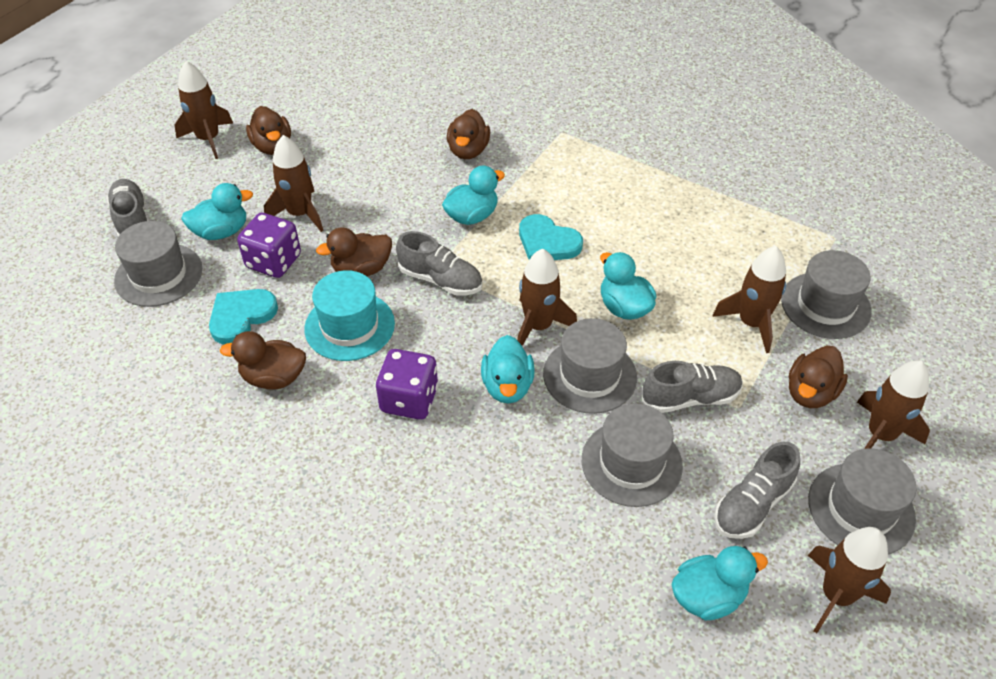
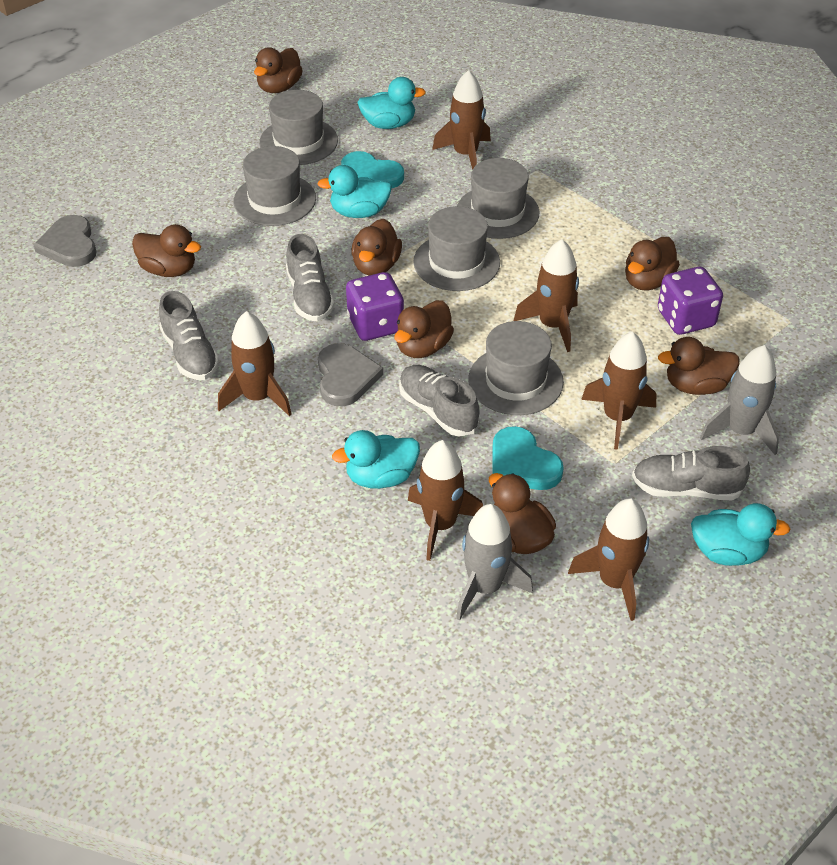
brown duck: [220,331,306,390] [246,106,291,155] [316,227,392,276] [447,109,490,159] [789,346,848,408] = 5 -> [132,224,201,277] [254,47,303,93] [351,219,402,275] [394,300,454,358] [489,473,556,554] [625,237,680,290] [658,337,739,395] = 7
grey heart: none = 0 -> [34,215,96,267] [318,343,383,407] = 2
grey rocket: none = 0 -> [456,504,533,621] [700,345,779,455] = 2
turquoise duck: [181,183,253,240] [442,166,505,225] [481,335,535,403] [600,252,656,320] [671,546,768,621] = 5 -> [317,165,392,218] [332,430,420,489] [357,77,426,129] [691,503,790,566] = 4
turquoise hat: [304,270,395,361] = 1 -> none = 0

